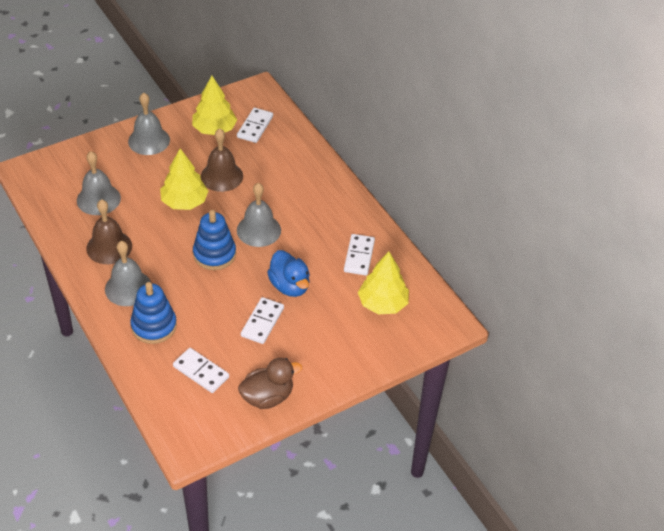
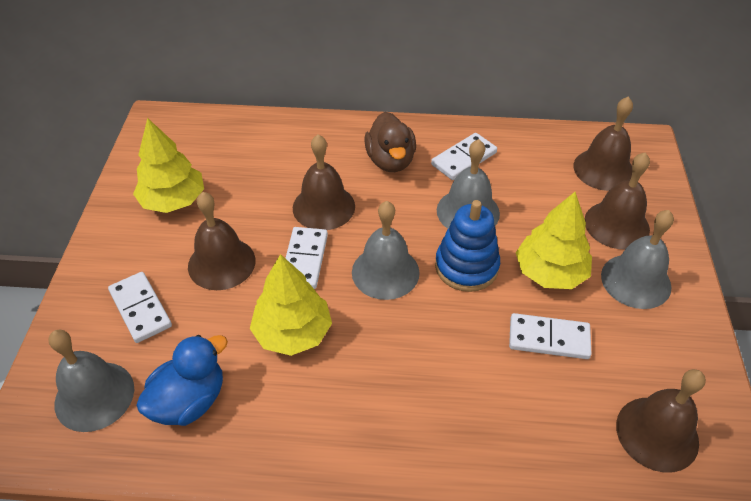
blue stacking toy: [130,282,177,344] [193,210,236,270] = 2 -> [435,200,500,292] = 1
brown bell: [86,199,132,264] [201,128,243,192] = 2 -> [188,192,255,290] [293,134,355,230] [573,96,633,191] [585,153,650,250] [616,369,706,473] = 5

